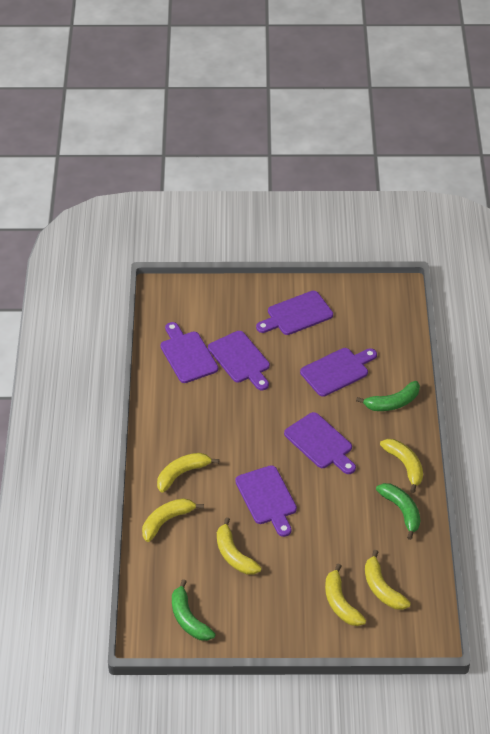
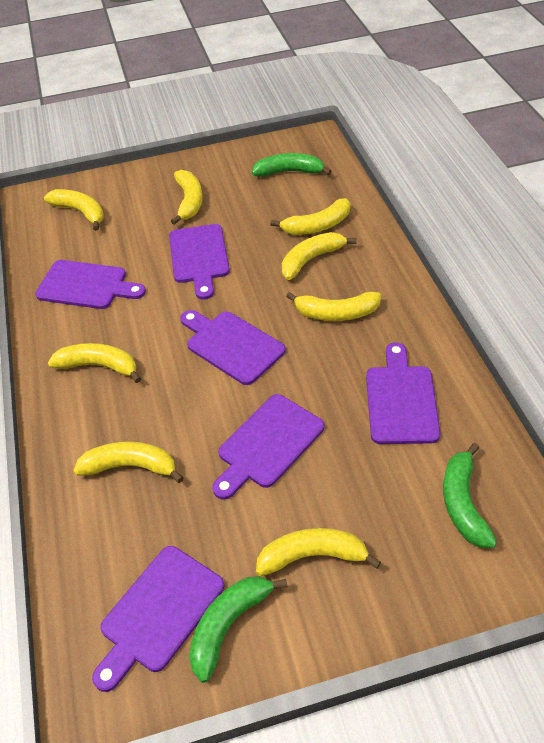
yellow banana: [142,498,204,542] [157,453,219,493] [217,517,261,575] [325,564,366,626] [365,550,411,610] [380,439,423,493] = 6 -> [44,189,104,231] [48,343,141,383] [73,441,184,483] [171,170,202,225] [256,528,381,576] [270,198,350,235] [282,232,357,280] [286,292,381,321] = 8

